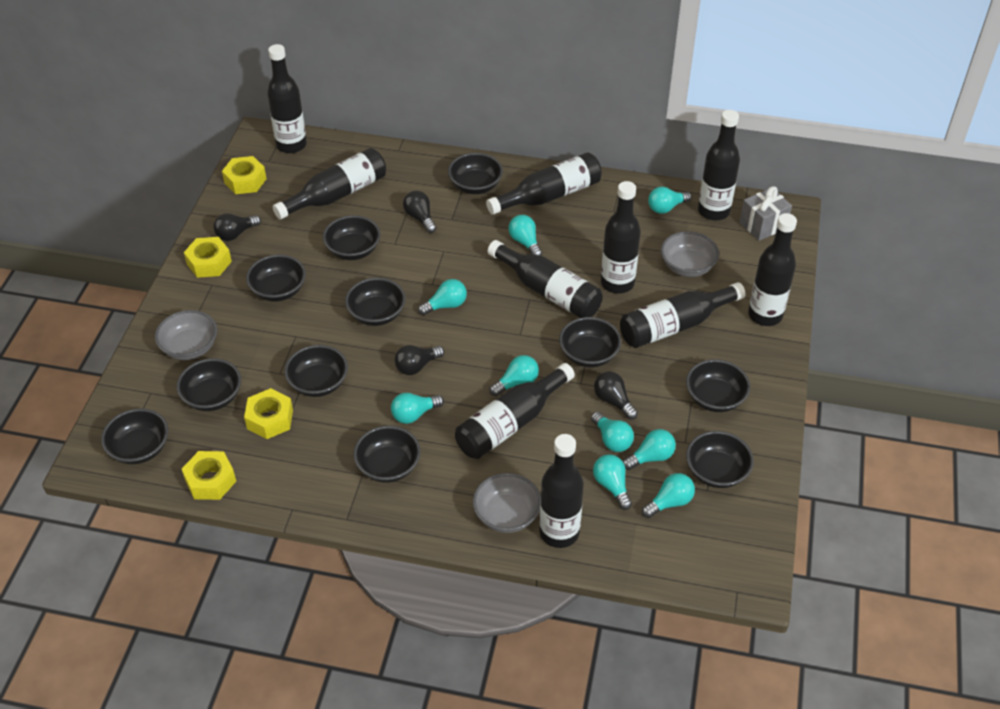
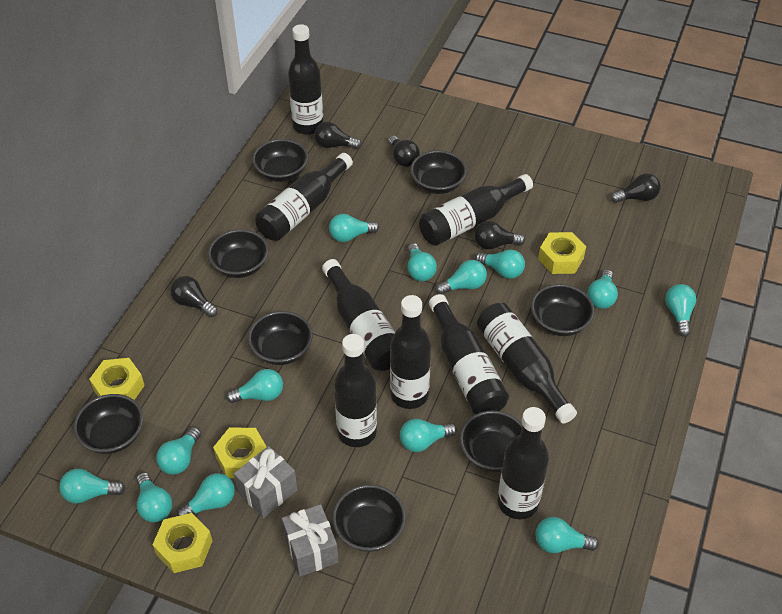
black bottle: [267,44,307,153] [273,148,386,220] [455,363,575,459] [486,152,602,215] [487,240,603,318] [539,434,584,548] [601,181,641,293] [620,282,746,348] [698,110,740,221] [748,213,797,326] = 10 -> [255,153,353,241] [288,24,323,135] [322,259,395,371] [334,334,377,447] [390,295,431,409] [419,174,533,246] [429,294,509,414] [477,303,577,424] [498,407,549,519] = 9
black bowl: [101,408,168,464] [177,358,241,411] [246,254,306,302] [284,345,348,397] [323,215,381,260] [345,278,406,326] [353,426,421,483] [448,153,503,194] [559,317,621,367] [686,359,750,412] [686,431,754,488] = 11 -> [74,394,143,454] [208,229,269,278] [248,311,313,365] [252,139,308,182] [332,484,406,552] [410,150,467,194] [460,410,522,472] [531,284,595,336] = 8
black light bulb: [213,213,261,241] [394,345,444,375] [403,191,436,233] [594,372,638,420] = 4 -> [170,276,218,317] [314,122,362,149] [388,136,420,167] [474,221,525,250] [611,173,661,203] = 5
grey bowl: [155,310,217,360] [473,473,541,533] [661,231,719,277] = 3 -> none = 0
grey gift: [740,186,792,241] = 1 -> [234,446,297,518] [282,504,338,577] = 2
turquoise light bulb: [391,393,444,424] [418,279,467,316] [489,355,539,396] [508,215,542,256] [591,412,634,452] [593,454,632,510] [623,429,676,470] [642,473,695,518] [648,187,692,214] = 9 -> [59,469,126,504] [136,472,172,522] [156,427,201,475] [177,473,235,516] [226,369,283,403] [329,214,379,242] [400,419,457,452] [407,243,437,281] [436,260,487,295] [475,250,525,279] [535,517,599,553] [587,270,618,309] [665,284,696,337] = 13

